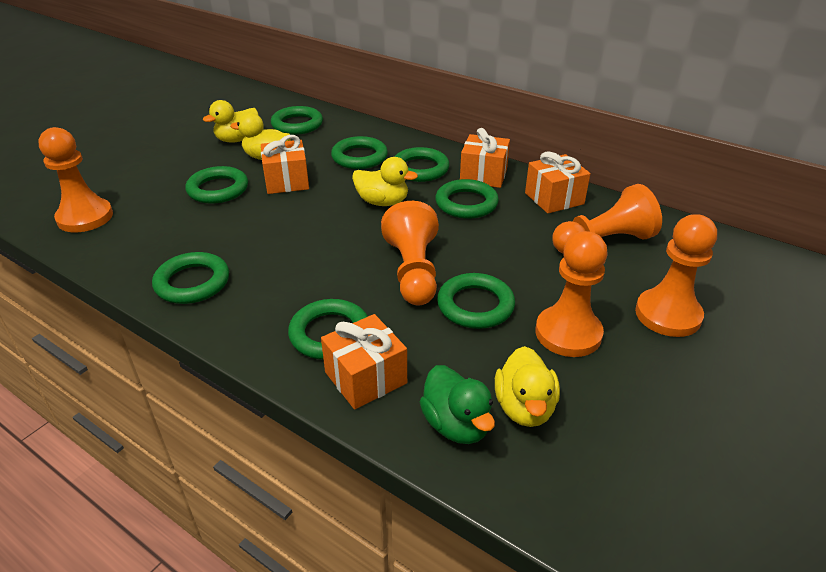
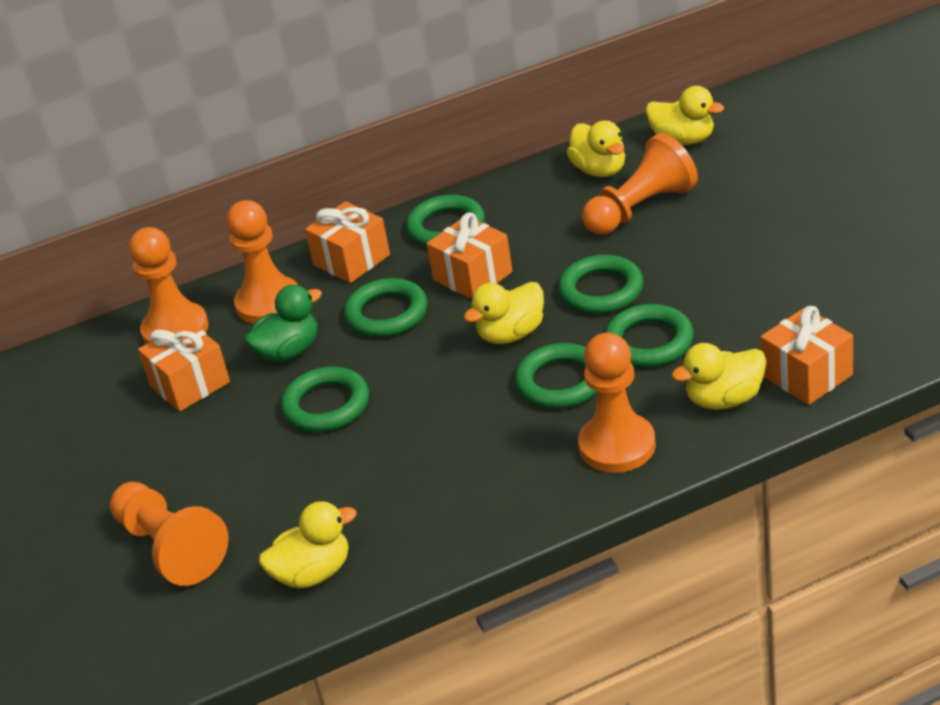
green ring: [152,252,229,304] [185,166,248,204] [271,106,323,135] [288,299,368,360] [331,136,388,169] [394,147,450,182] [435,179,499,219] [437,273,515,329] = 8 -> [281,366,369,432] [344,278,427,337] [406,195,485,247] [515,343,597,409] [558,255,644,314] [605,304,694,367] = 6
yellow duck: [203,100,258,143] [230,112,291,160] [352,157,418,206] [495,346,560,427] = 4 -> [259,501,357,589] [464,282,544,344] [567,120,625,177] [646,86,724,145] [671,343,766,410] = 5

